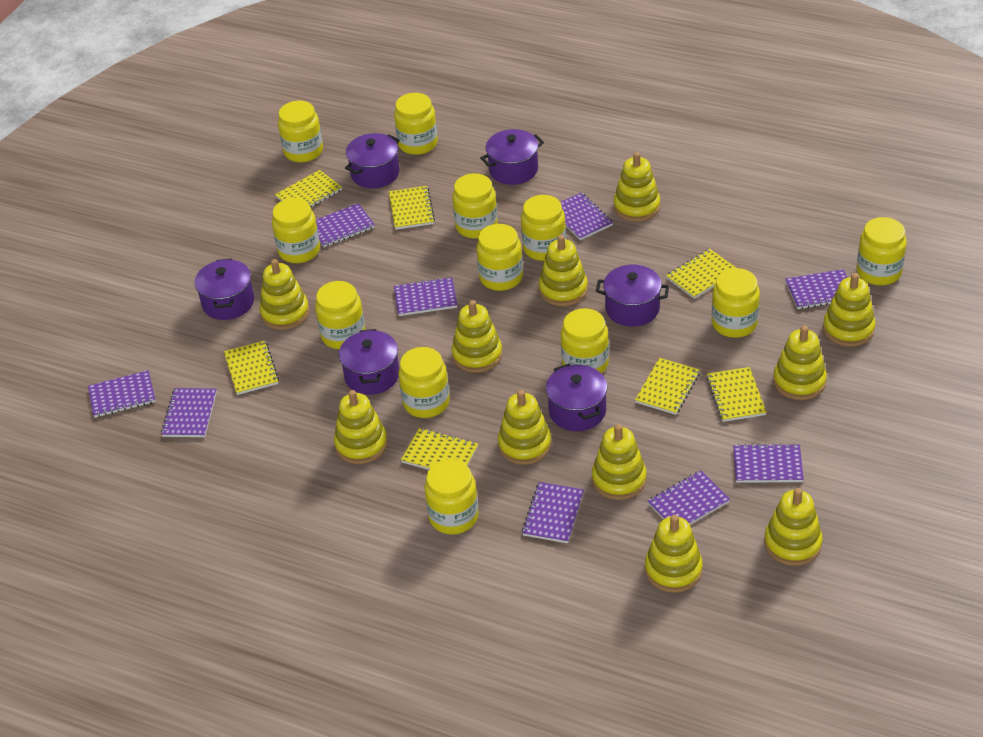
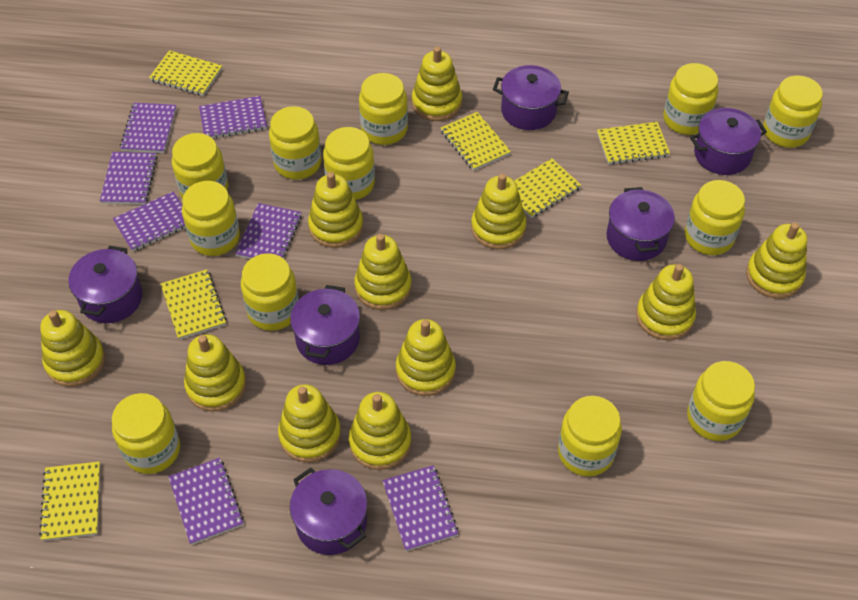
purple notebook: [88,370,156,418] [161,388,217,437] [316,203,375,247] [394,277,457,316] [522,482,584,543] [561,192,613,240] [648,471,730,525] [733,443,804,483] [785,269,847,309] = 9 -> [100,152,157,205] [113,191,185,252] [120,103,176,153] [168,458,244,545] [199,96,267,138] [235,203,302,259] [382,465,458,551] = 7
yellow notebook: [224,341,279,395] [275,170,342,208] [389,186,435,230] [401,428,478,470] [635,358,700,415] [666,249,736,299] [706,367,767,422] = 7 -> [39,462,100,541] [149,50,222,96] [161,269,227,340] [441,112,511,171] [515,158,581,218] [597,122,670,165] = 6

